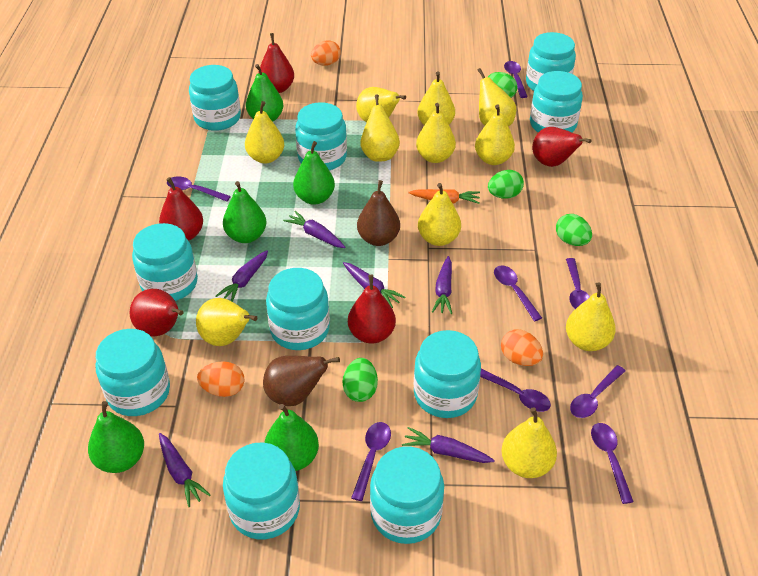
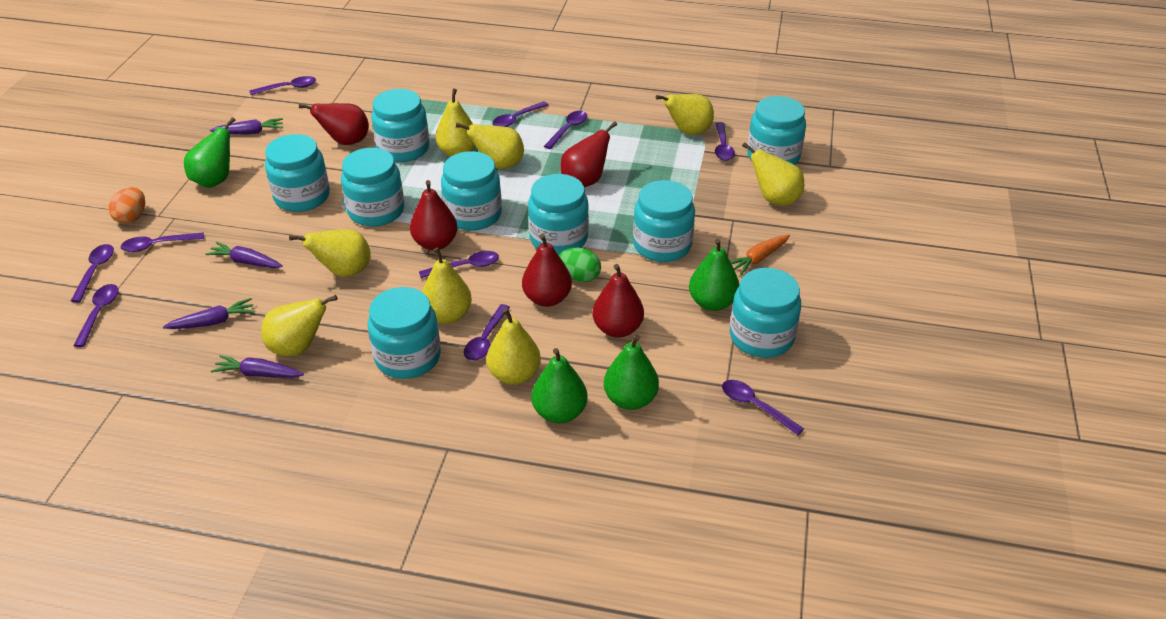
brown pear: [263,356,340,406] [357,180,400,246] = 2 -> none = 0
green egg: [343,358,378,402] [488,72,518,98] [488,170,524,199] [556,214,592,246] = 4 -> [559,248,601,282] = 1
green pear: [88,401,144,473] [223,181,266,243] [246,64,284,122] [264,404,319,471] [293,141,335,205] = 5 -> [184,117,236,188] [531,348,587,423] [604,334,659,410] [689,238,740,311] = 4
orange egg: [197,361,244,397] [311,41,341,66] [501,329,543,366] = 3 -> [108,187,145,224] = 1
purple carrot: [159,433,211,507] [215,250,268,302] [283,211,345,248] [343,262,405,308] [402,427,495,463] [432,256,452,314] = 6 -> [163,298,255,329] [205,242,283,268] [210,118,283,135] [211,355,304,378] = 4
purple spoon: [167,176,231,201] [351,422,391,501] [480,369,551,412] [494,265,542,321] [504,61,528,98] [566,258,590,309] [570,365,625,418] [591,423,634,504] = 8 -> [71,244,114,302] [74,284,119,347] [120,232,204,252] [250,76,316,95] [419,251,499,278] [464,304,510,361] [492,102,549,127] [544,111,587,149] [715,122,735,161] [722,380,804,435] = 10
turquoise jar: [96,329,170,416] [132,223,198,301] [189,65,241,131] [223,442,300,539] [266,268,330,350] [295,102,347,171] [370,447,444,544] [414,330,481,418] [526,32,576,91] [530,71,583,132] = 10 -> [265,134,330,212] [341,148,404,227] [367,287,441,379] [371,89,429,162] [441,151,502,231] [528,174,589,255] [633,180,695,262] [730,268,801,358] [747,96,806,165] = 9
yellow pear: [196,298,257,346] [245,101,284,163] [356,87,406,122] [360,94,400,162] [416,103,456,163] [417,72,455,125] [418,183,461,246] [475,104,515,165] [477,68,516,126] [501,407,557,478] [566,282,616,351] = 11 -> [261,295,338,356] [289,229,371,277] [422,247,472,324] [435,89,475,157] [456,123,524,169] [487,308,541,385] [656,94,714,135] [742,142,804,206] = 8

